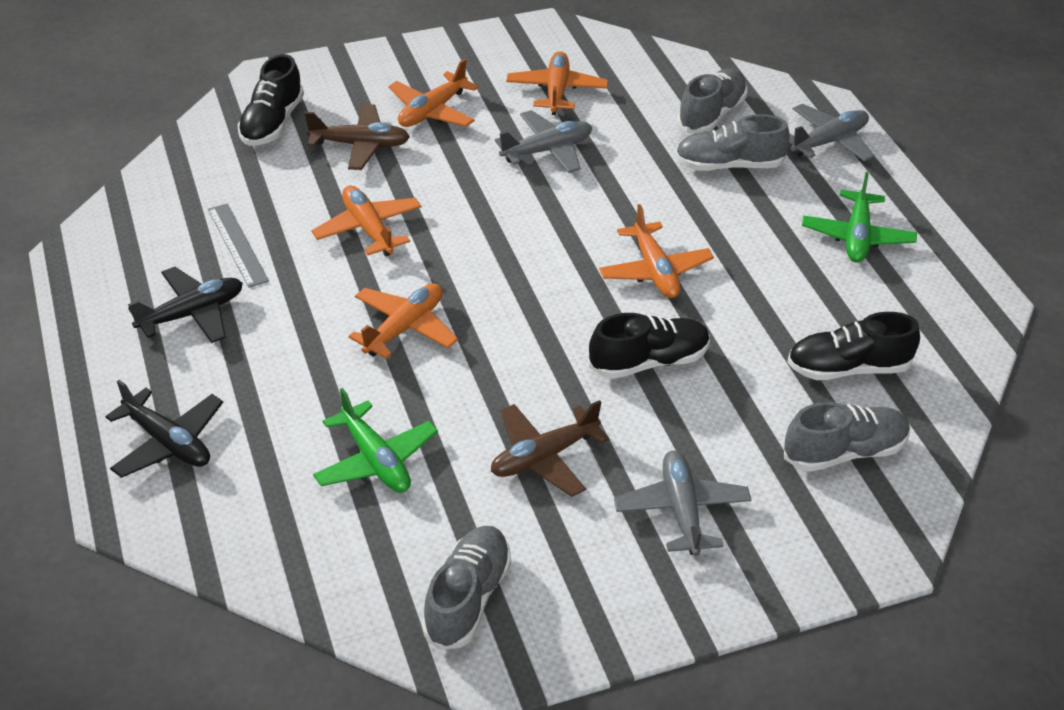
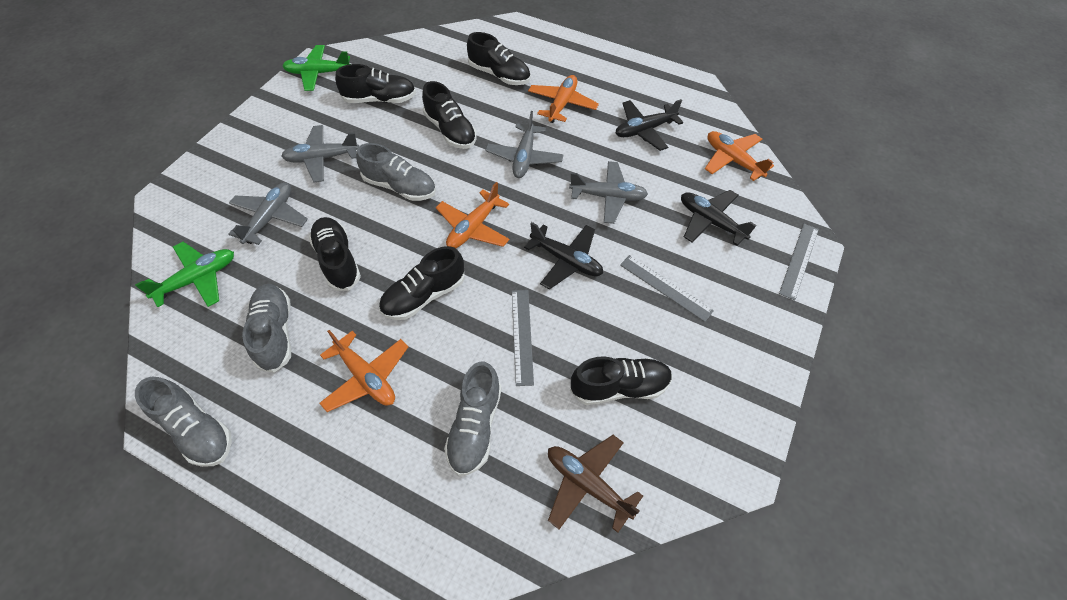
black plane: [105,380,223,478] [128,267,243,343] = 2 -> [524,222,603,289] [616,99,684,151] [681,190,757,246] = 3
black shoe: [237,54,304,146] [589,313,710,379] [787,312,920,380] = 3 -> [309,217,361,291] [335,64,416,103] [379,246,465,320] [422,81,477,149] [467,32,530,85] [570,356,673,405] = 6
brown plane: [305,104,410,170] [491,400,610,497] = 2 -> [548,435,643,533] = 1
grey plane: [495,110,592,173] [614,450,751,556] [789,104,875,162] = 3 -> [228,182,308,245] [281,125,359,183] [485,111,564,178] [569,161,648,224] = 4
grey ruler: [208,203,269,288] = 1 -> [512,290,534,386] [620,255,714,322] [779,224,819,300] = 3
orange plane: [311,186,422,256] [348,283,458,359] [388,59,479,127] [506,51,608,115] [599,204,714,298] = 5 -> [319,330,408,412] [436,182,510,248] [528,75,599,123] [705,131,774,181] = 4

